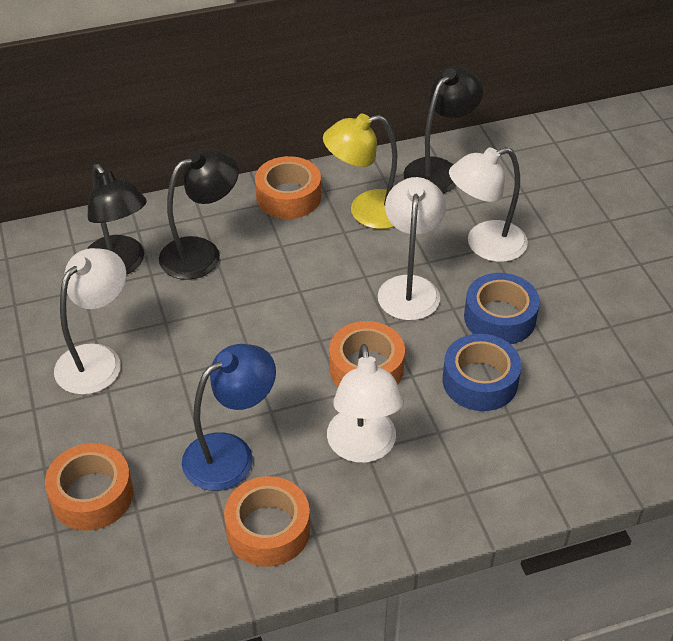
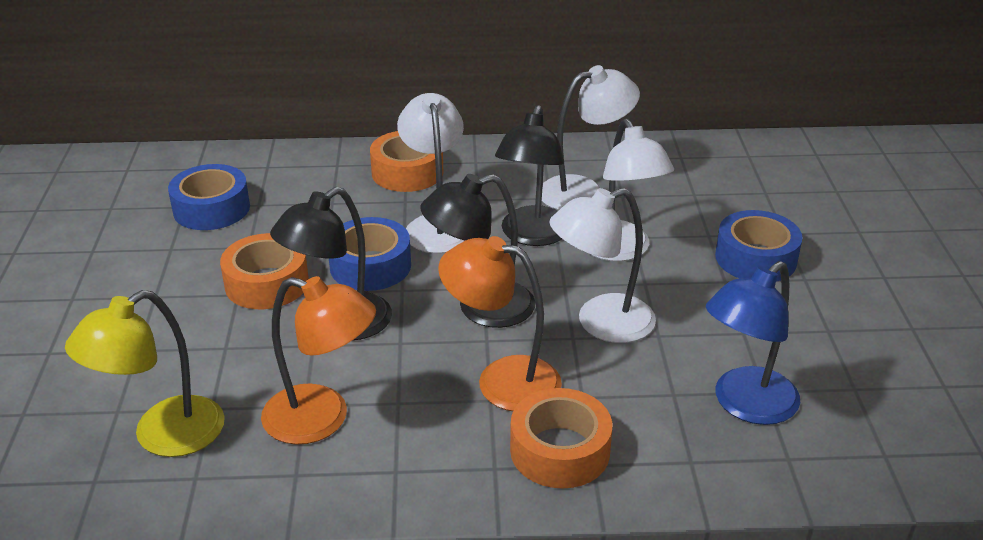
blue tape: [443,334,521,411] [464,273,540,344] = 2 -> [168,164,250,230] [329,217,411,291] [715,210,802,282] = 3
orange lamp: none = 0 -> [261,276,376,445] [438,236,562,411] = 2
orange tape: [45,443,133,531] [224,476,310,567] [255,156,321,219] [329,321,405,387] = 4 -> [220,233,309,309] [370,131,444,192] [510,388,612,489] = 3

